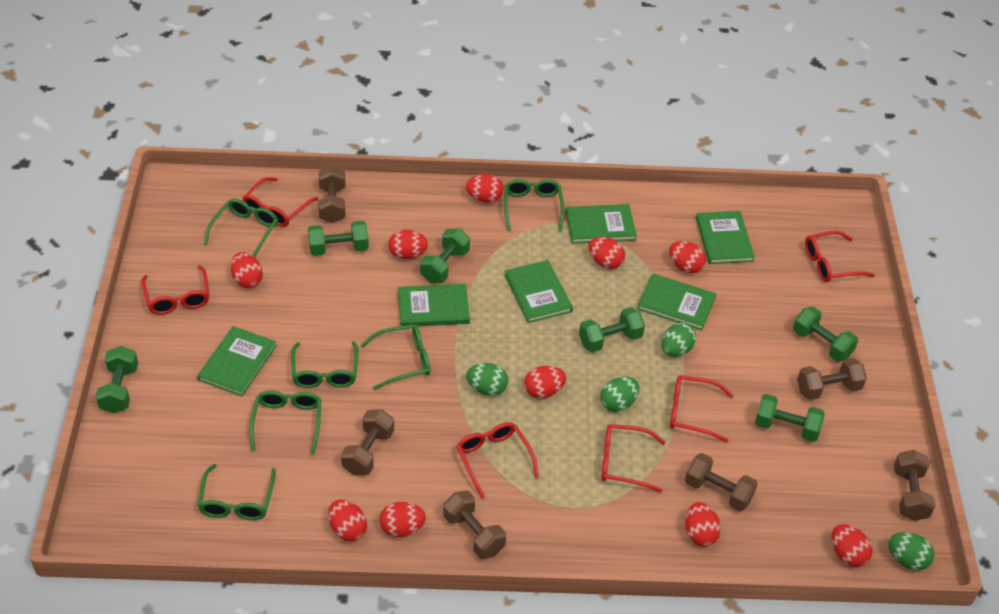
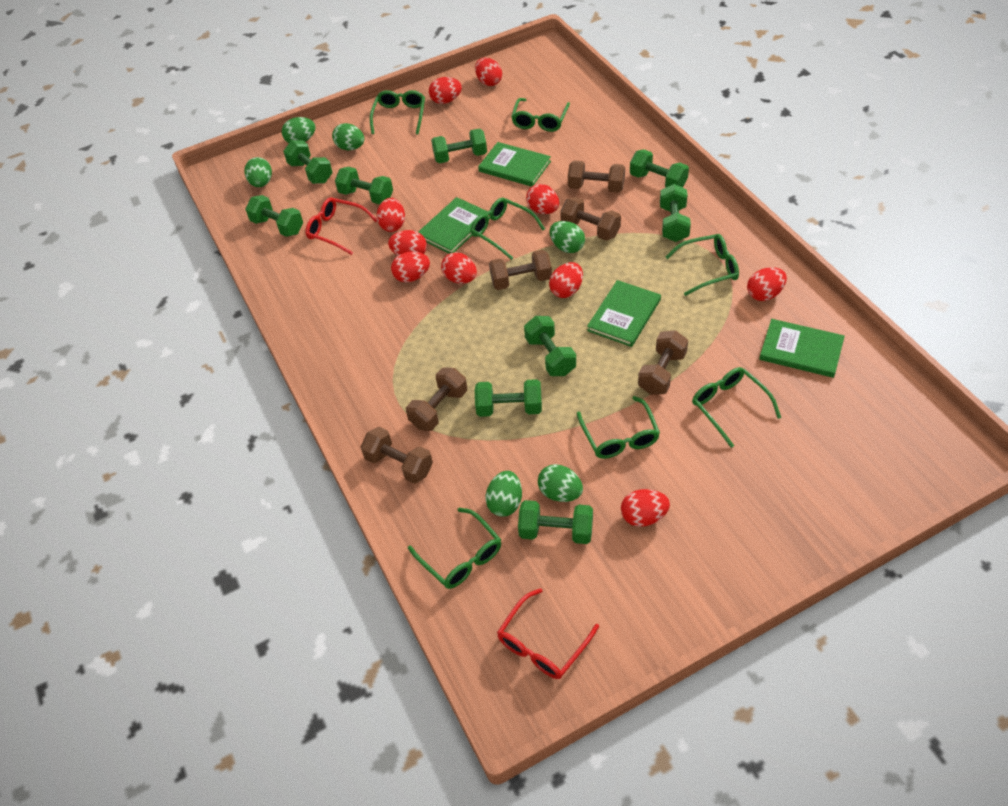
green book: [197,326,277,396] [398,284,470,326] [505,260,573,323] [566,204,637,244] [637,273,716,330] [696,211,755,264] = 6 -> [418,197,490,254] [478,142,551,187] [587,280,661,347] [759,319,845,378] = 4
green dumbbell: [96,346,138,413] [308,221,369,256] [420,228,470,283] [579,307,645,353] [755,394,825,442] [793,306,858,362] = 6 -> [245,195,303,237] [283,140,333,184] [335,167,393,204] [431,129,487,164] [475,379,542,417] [518,500,593,544] [524,316,576,376] [630,149,689,188] [660,184,691,242] = 9
green egg: [466,363,508,396] [600,377,639,412] [661,323,696,357] [888,532,934,570] = 4 -> [245,157,272,187] [282,117,316,143] [332,123,364,150] [486,471,522,516] [538,464,583,502] [549,221,585,253] = 6
green glasses: [198,464,276,520] [204,199,278,257] [249,390,321,454] [291,341,358,388] [361,324,430,390] [504,179,564,231] = 6 -> [370,90,425,134] [408,508,501,589] [471,198,545,260] [511,98,570,132] [577,396,660,459] [666,234,739,296] [692,367,781,448] = 7
red glasses: [141,265,209,315] [243,177,318,227] [456,422,539,499] [601,424,666,492] [670,375,734,443] [805,231,875,282] = 6 -> [305,197,377,255] [497,588,599,679] = 2

